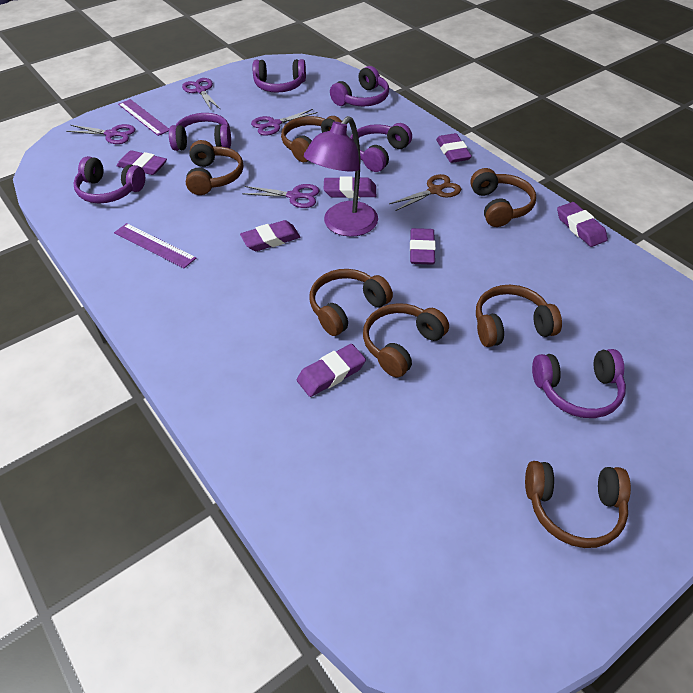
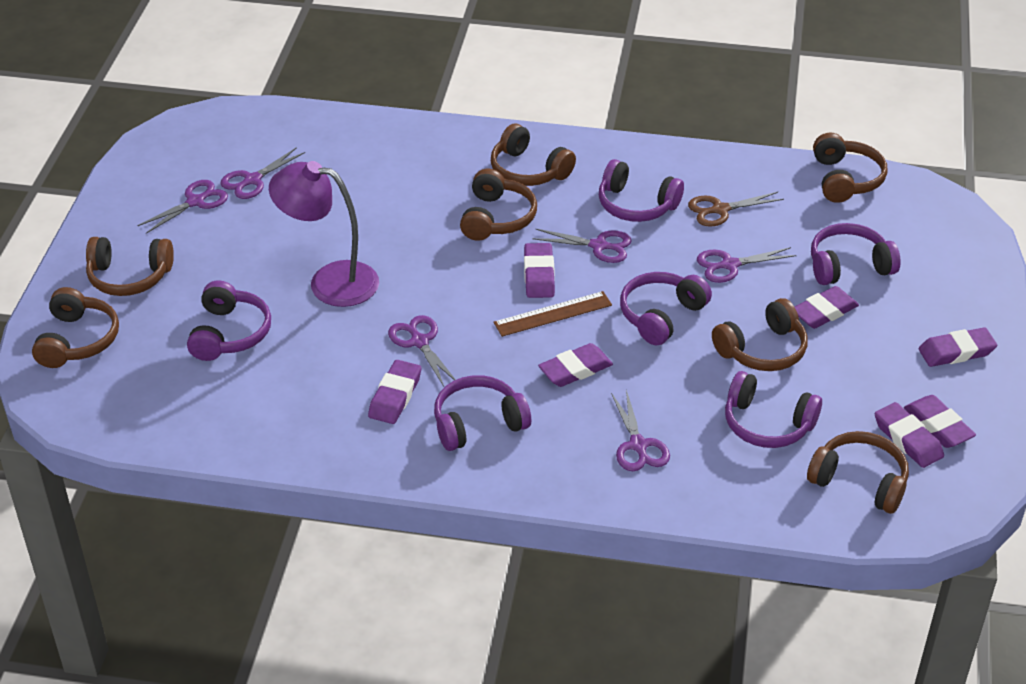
brown ruler: none = 0 -> [494,291,612,337] = 1
purple ruler: [114,223,196,268] [118,99,169,136] = 2 -> none = 0
purple scissors: [66,124,135,144] [182,78,220,110] [242,184,320,208] [251,109,318,136] = 4 -> [137,180,228,234] [220,147,305,199] [388,315,456,386] [532,229,632,263] [611,390,670,471] [697,247,797,283] = 6

